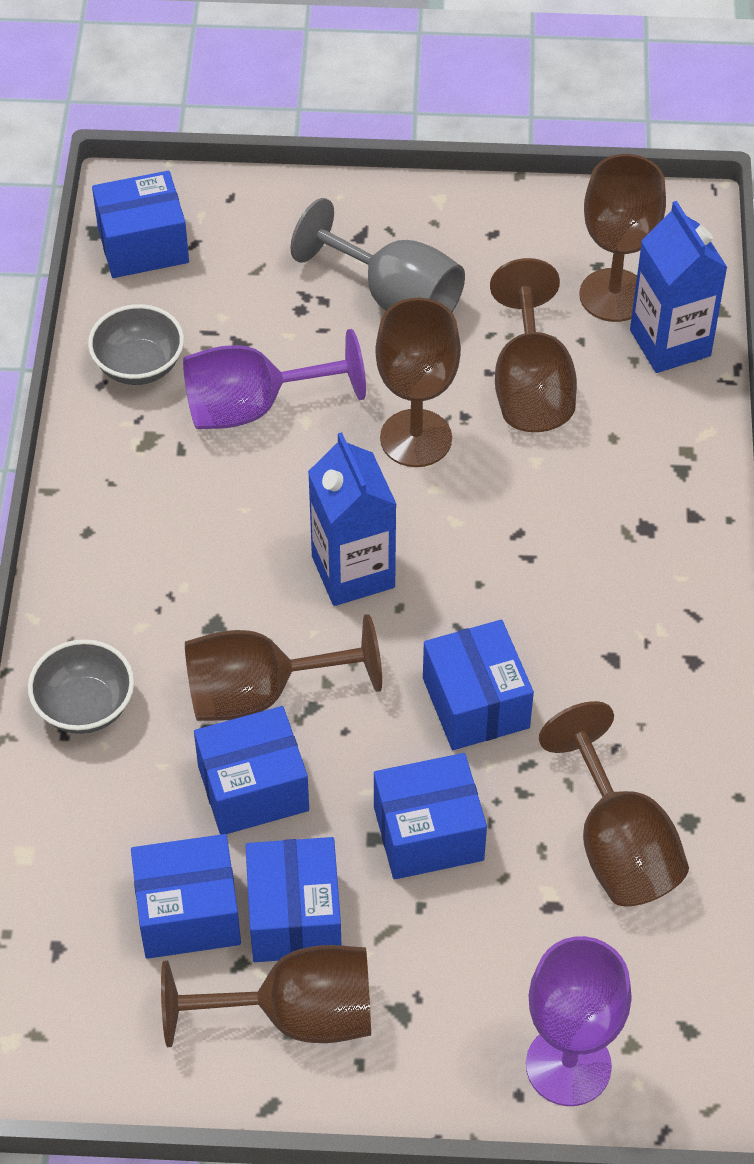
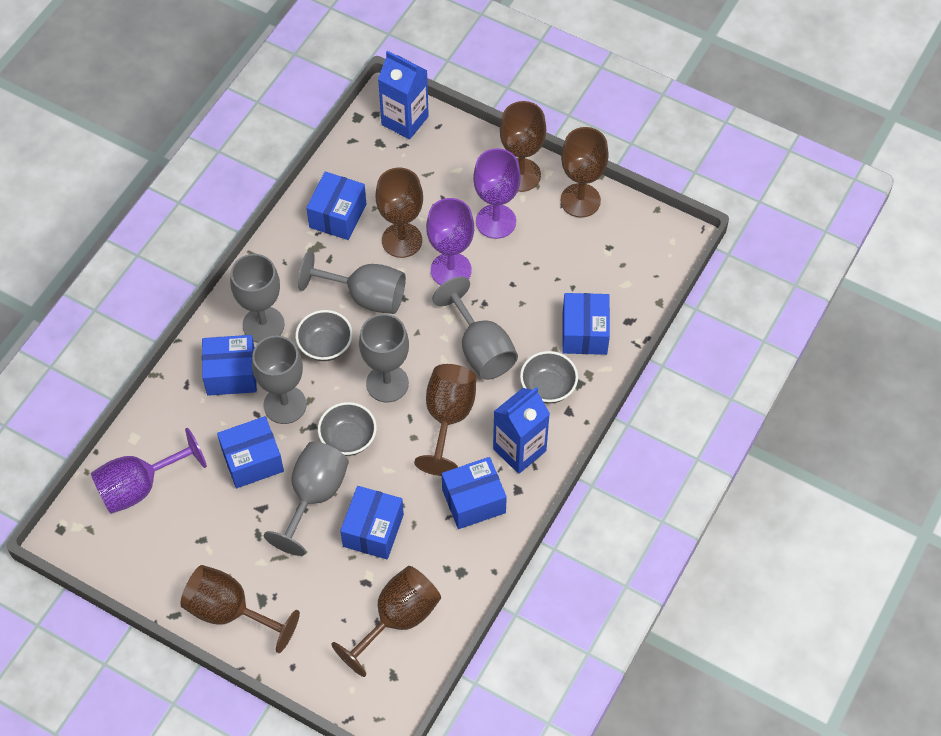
grey bowl: [28,639,134,734] [88,304,184,385] = 2 -> [295,310,353,361] [318,402,377,456] [520,351,578,404] = 3
grey goblet: [290,198,465,312] = 1 -> [230,254,285,343] [252,336,306,424] [264,442,349,556] [298,250,406,314] [359,314,409,402] [432,276,518,380] = 6
purple goblet: [183,329,366,429] [526,936,632,1106] = 2 -> [91,428,207,514] [426,198,474,285] [473,148,521,239] = 3

